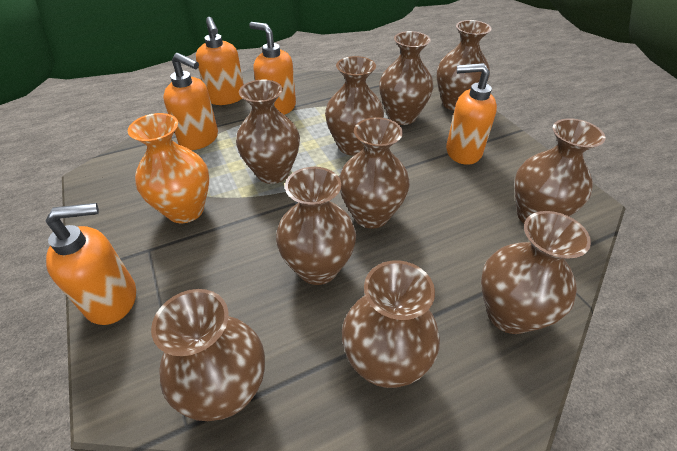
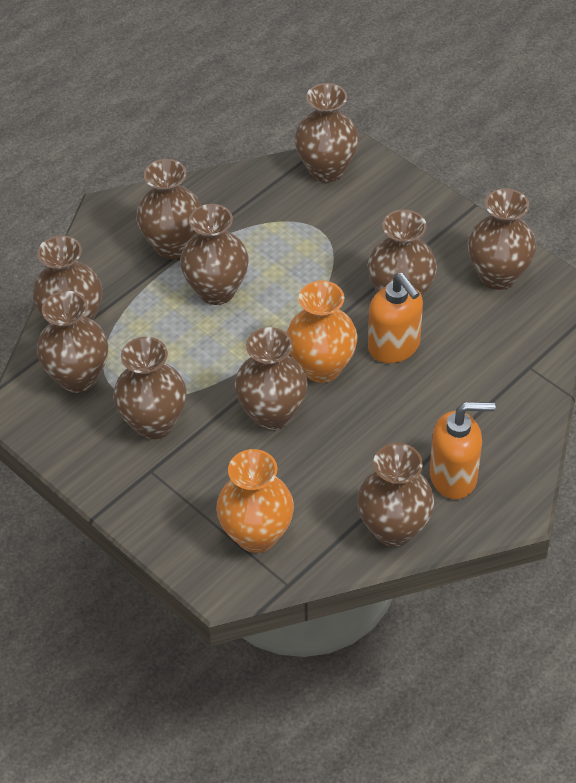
orange soap dispenser: [45,203,136,325] [163,53,218,150] [196,17,244,105] [249,22,296,115] [446,63,497,165] = 5 -> [368,273,423,363] [430,402,495,499] = 2
orange vase: [128,113,209,223] = 1 -> [216,449,294,553] [287,281,358,383] = 2

